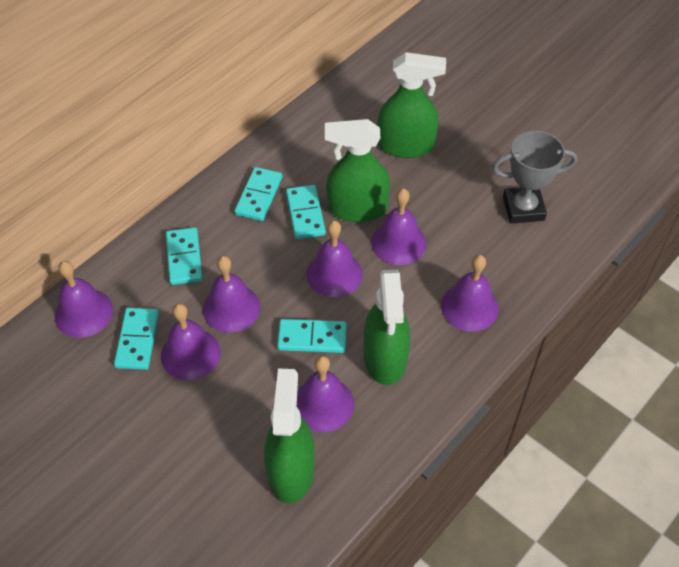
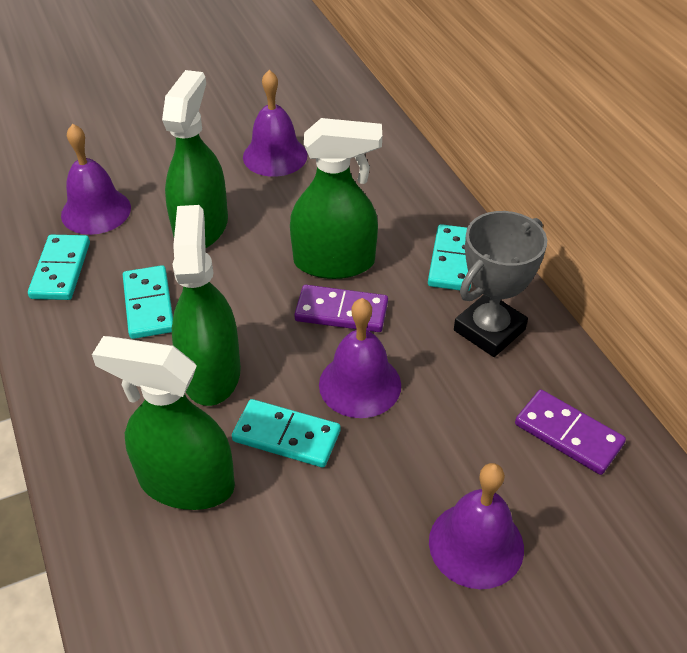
purple bell: [55,261,113,338] [161,303,220,380] [203,256,260,333] [296,356,354,432] [306,221,363,297] [371,188,426,265] [441,255,499,332] = 7 -> [61,124,131,235] [243,70,307,177] [319,298,401,418] [429,463,524,589] = 4
purple domino: none = 0 -> [294,285,388,332] [515,389,626,475] = 2
turquoise domino: [114,308,159,370] [166,227,202,285] [235,167,282,221] [277,319,347,353] [286,185,326,239] = 5 -> [28,235,90,300] [123,265,173,339] [232,399,340,467] [428,224,471,290] = 4

